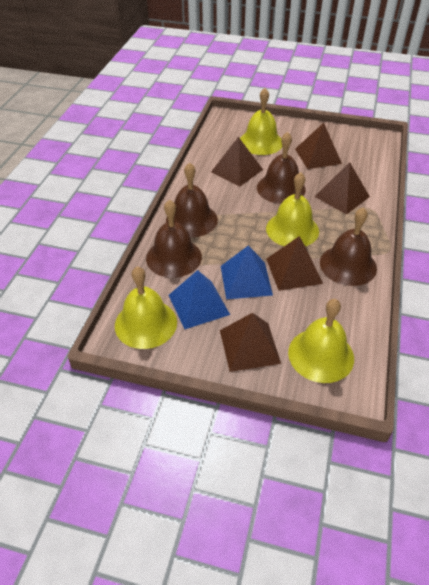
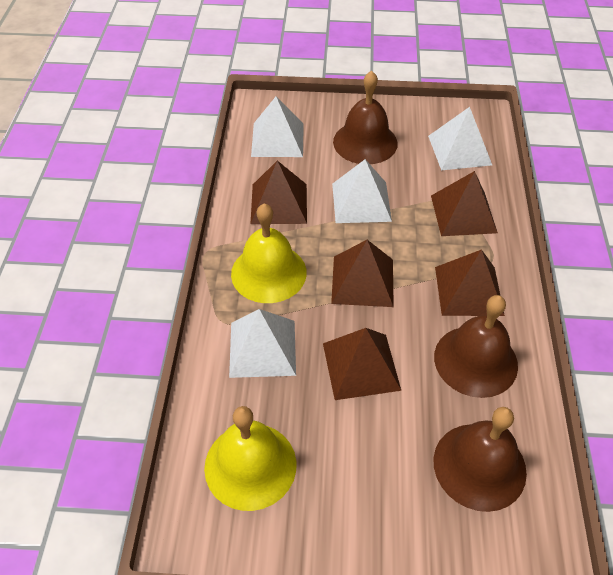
blue pyramid: [169,270,230,329] [221,245,273,299] = 2 -> none = 0
brown bell: [146,199,202,278] [166,162,218,238] [257,132,306,204] [320,207,377,286] = 4 -> [333,70,398,164] [434,295,518,398] [434,407,527,512] = 3
white pyramid: none = 0 -> [229,309,296,378] [251,97,304,157] [332,159,392,223] [428,107,492,170] = 4
yellow bell: [115,266,177,349] [240,88,282,155] [266,172,319,246] [288,299,354,383] = 4 -> [204,406,296,511] [231,203,307,303] = 2

